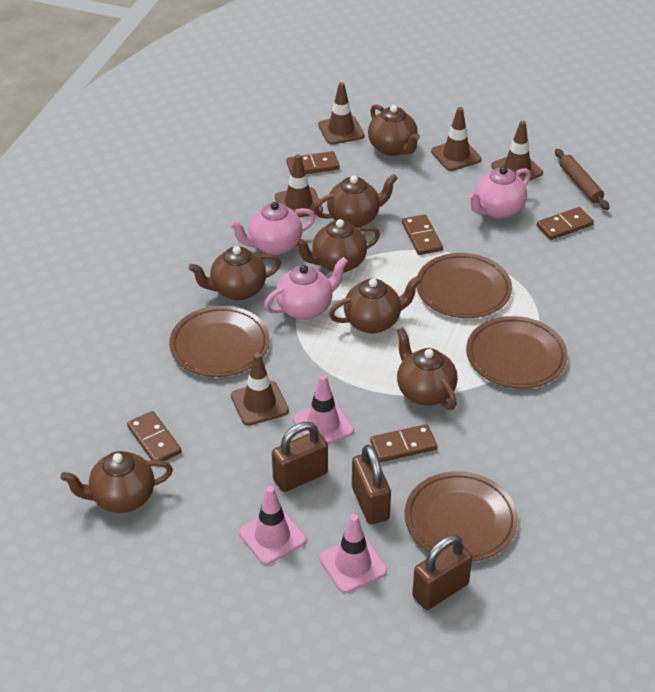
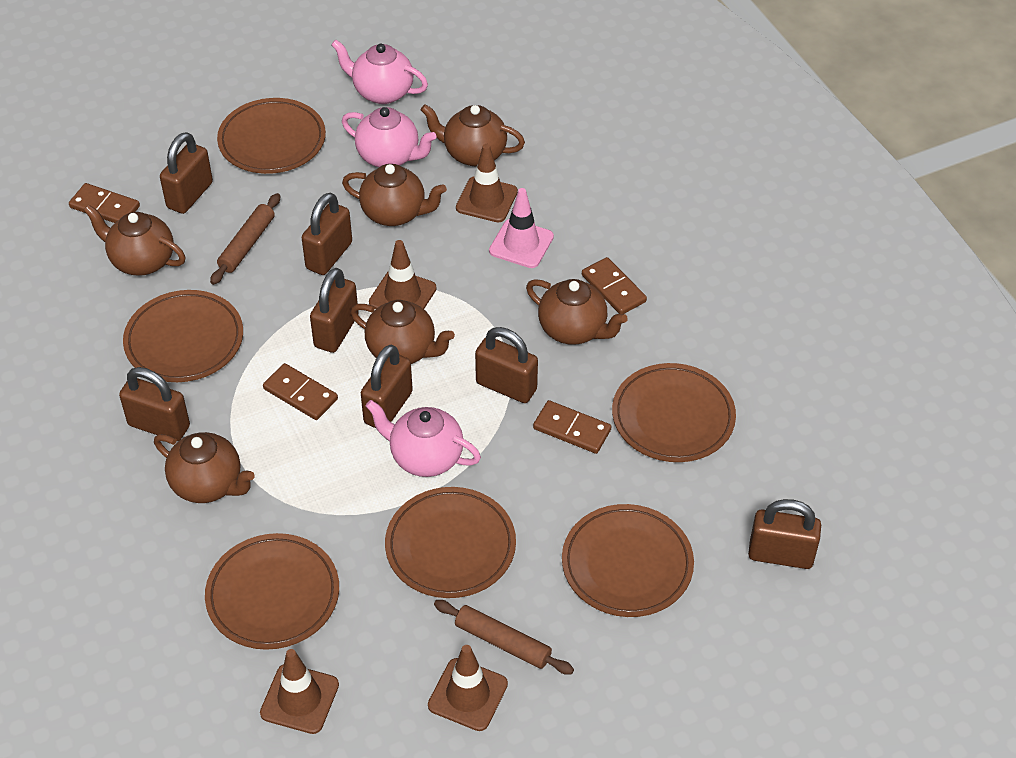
brown domino: [127,411,182,461] [286,151,340,174] [370,424,437,462] [402,214,443,255] [537,207,594,240] = 5 -> [69,183,140,223] [263,363,338,420] [533,400,611,454] [582,257,647,314] = 4
brown padlock: [272,422,328,492] [352,445,391,524] [412,535,472,610] = 3 -> [119,367,190,441] [160,132,213,214] [302,193,352,275] [310,268,359,353] [361,345,413,428] [475,327,538,403] [748,499,821,569] = 7
brown plate: [169,306,269,377] [405,471,518,562] [416,253,512,318] [466,316,568,389] = 4 -> [123,290,243,382] [205,533,339,650] [217,98,326,174] [385,487,516,598] [562,504,694,617] [612,363,736,462] = 6
brown rolling pin: [555,149,609,210] = 1 -> [210,193,280,285] [434,600,574,675] = 2
brown teapot: [60,451,173,513] [188,246,281,300] [294,219,380,273] [314,174,398,228] [329,276,421,333] [368,104,420,156] [397,327,458,410] = 7 -> [84,205,186,276] [154,432,255,503] [342,164,447,226] [350,300,455,364] [421,104,525,166] [526,279,628,345] = 6
brown traffic cone: [231,353,289,426] [275,154,323,218] [318,82,364,145] [431,107,482,171] [491,121,543,181] = 5 -> [260,649,339,734] [369,240,437,309] [428,645,508,731] [456,144,518,222] = 4
pink traffic cone: [239,486,306,565] [293,374,354,444] [319,514,387,593] = 3 -> [489,188,554,268] = 1

